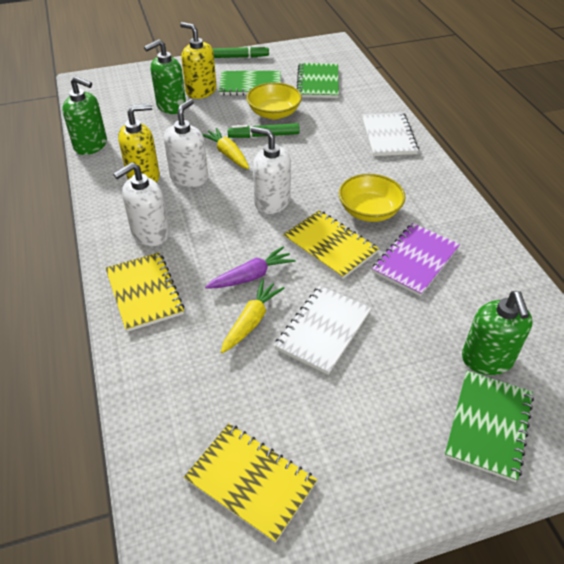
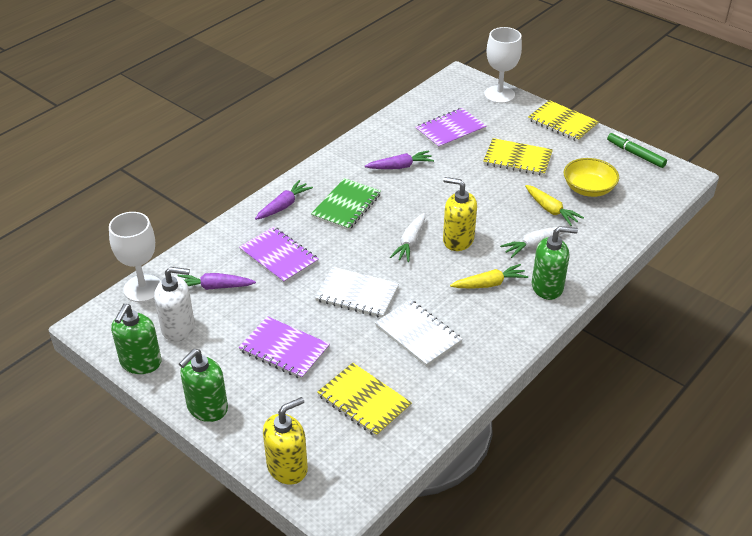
green marker: [213,45,269,58] [227,123,300,138] = 2 -> [607,132,667,168] = 1
green notebook: [219,71,281,96] [297,63,339,98] [445,371,534,482] = 3 -> [311,178,381,230] = 1
purple carrot: [205,246,295,288] = 1 -> [177,273,256,290] [255,180,313,220] [365,150,434,169] = 3
purple notebook: [372,223,460,296] = 1 -> [239,227,319,284] [239,316,330,379] [415,108,487,149] = 3
white carrot: none = 0 -> [390,213,425,262] [500,227,564,258] = 2
white goblet: none = 0 -> [109,212,161,302] [484,27,522,103] = 2
white soap dispenser: [113,162,169,246] [164,99,208,187] [250,126,291,214] = 3 -> [154,267,195,342] = 1
yellow bowl: [246,82,302,119] [339,174,405,222] = 2 -> [564,158,619,197] = 1

